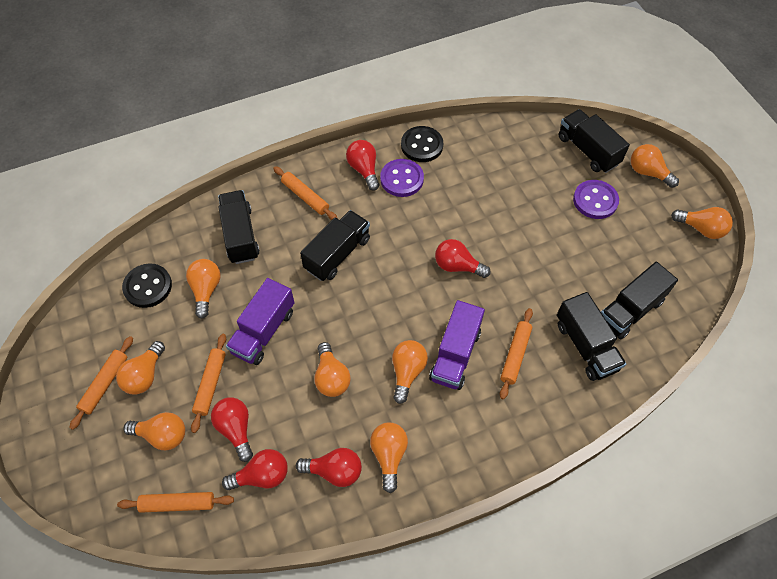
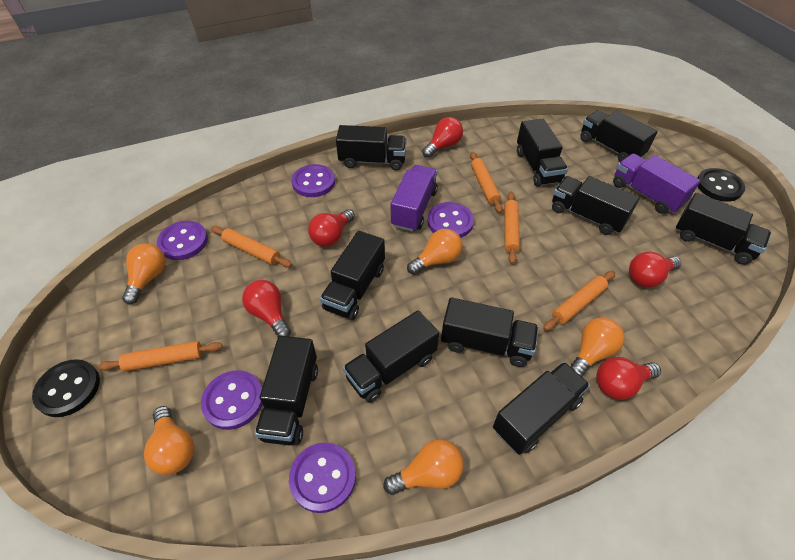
black truck: [218,190,260,264] [300,210,370,281] [557,292,626,381] [559,109,630,173] [601,262,678,339] = 5 -> [255,336,318,446] [320,231,385,320] [336,125,407,171] [343,310,439,403] [441,297,538,367] [493,362,590,455] [517,119,568,187] [552,176,640,235] [580,110,658,162] [676,193,771,265] = 10
orange light bulb: [116,341,165,394] [123,412,185,450] [186,259,220,319] [314,342,350,397] [370,422,408,493] [392,340,428,404] [631,144,679,188] [671,207,733,239] = 8 -> [122,243,166,304] [144,406,194,475] [383,439,464,495] [407,229,462,275] [570,318,624,377] = 5
purple button: [380,159,424,197] [573,180,619,219] = 2 -> [157,221,208,260] [201,370,263,430] [289,443,356,513] [292,164,335,197] [427,202,474,238] = 5

